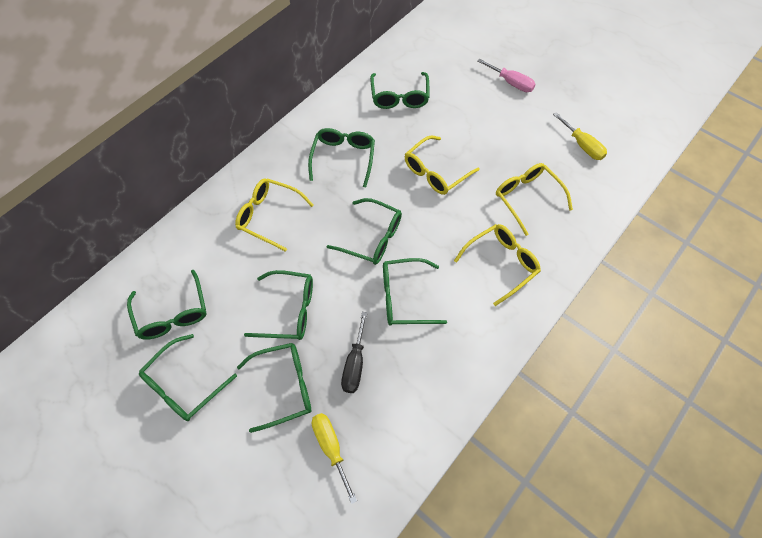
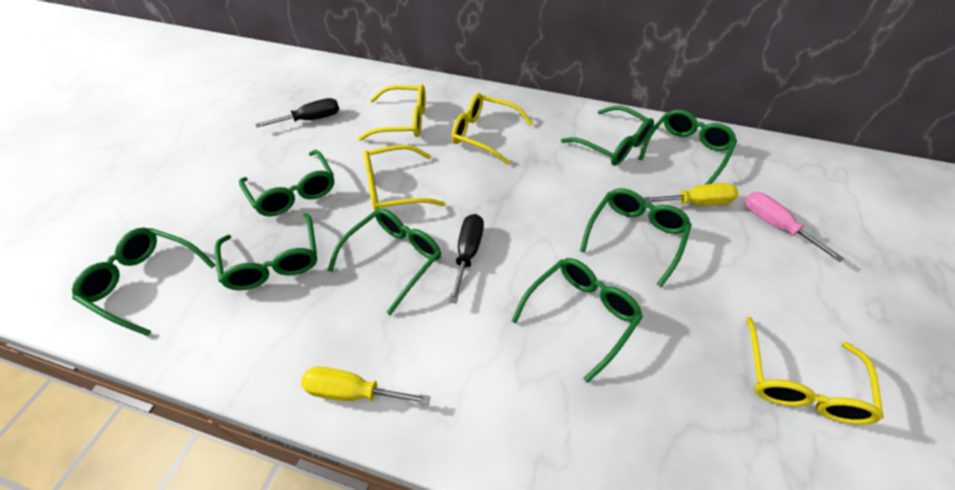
black screwdriver: [341,312,367,393] = 1 -> [255,98,339,128] [449,214,484,303] = 2

